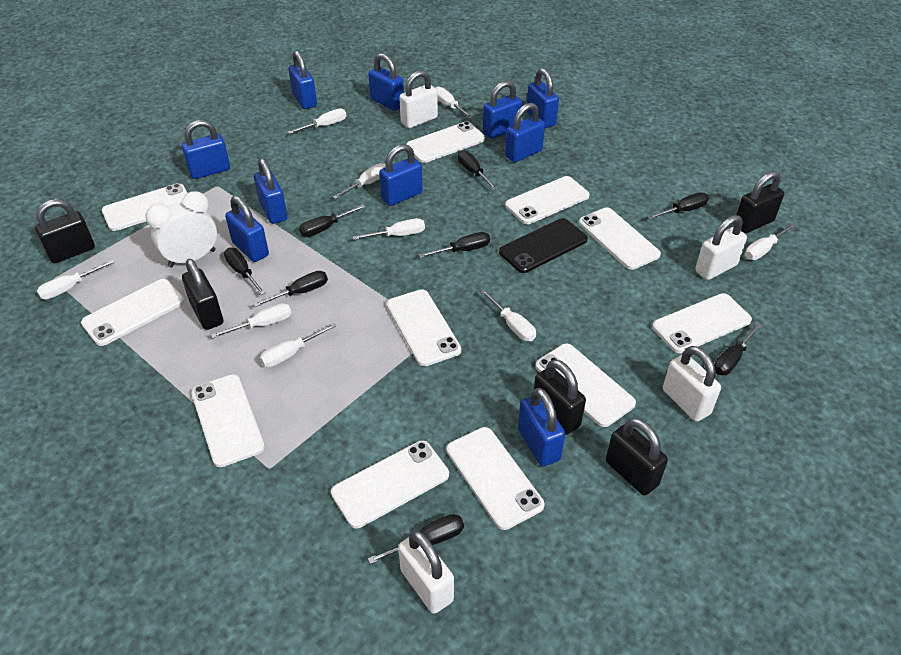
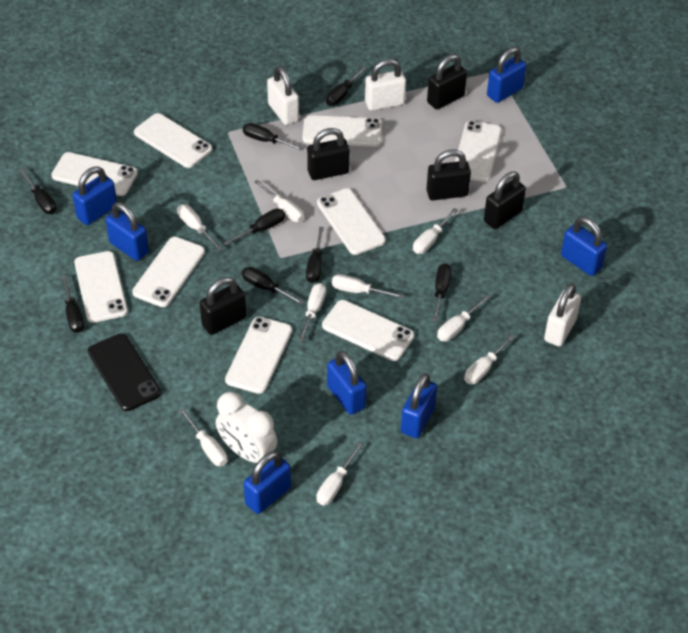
blue padlock: [182,120,230,179] [225,196,269,262] [254,158,287,224] [288,50,317,109] [368,53,404,111] [379,144,423,206] [483,81,522,139] [505,103,545,163] [518,388,565,467] [527,68,559,128] = 10 -> [72,167,117,225] [106,202,149,261] [244,451,291,514] [327,351,366,415] [401,373,437,438] [487,47,527,103] [561,217,607,276] = 7
white padlock: [398,530,454,614] [399,70,438,128] [663,346,721,421] [695,215,747,280] = 4 -> [267,66,299,125] [365,59,406,111] [544,283,581,346] = 3
white phone: [81,279,185,346] [102,183,187,231] [191,374,265,467] [331,441,449,528] [387,289,461,366] [406,121,485,163] [447,427,544,530] [505,176,590,224] [535,344,636,427] [579,207,661,270] [652,293,752,353] = 11 -> [51,152,138,196] [74,251,128,323] [132,237,205,307] [134,113,212,168] [225,317,292,394] [303,115,382,147] [317,188,386,255] [322,300,414,361] [455,121,502,182] = 9

